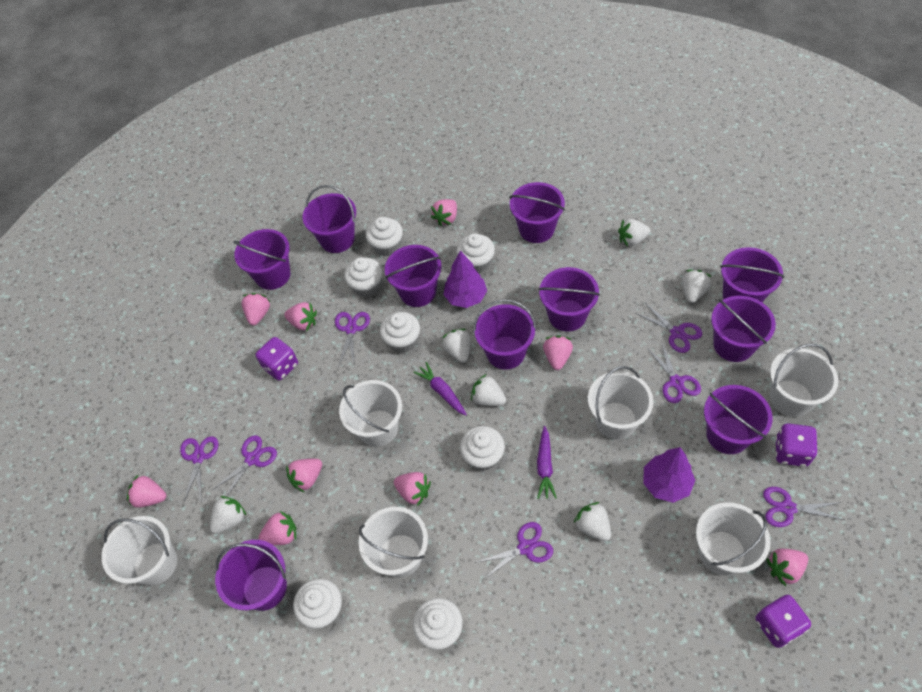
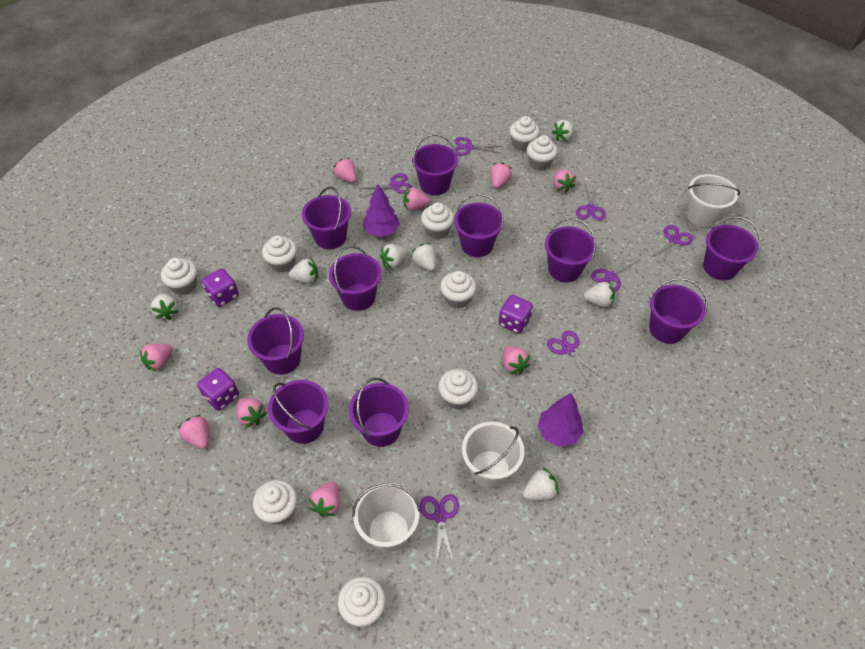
purple carrot: [413,362,467,416] [537,426,557,499] = 2 -> none = 0
white bucket: [102,516,177,586] [339,380,402,447] [359,507,428,578] [588,366,653,439] [696,502,771,576] [770,344,838,417] = 6 -> [352,483,421,552] [462,422,524,488] [687,174,740,227] = 3
white cupcake: [293,579,342,629] [344,257,383,297] [366,217,403,256] [380,312,420,353] [413,598,463,650] [456,233,495,273] [460,426,505,471] = 7 -> [161,258,197,295] [253,480,297,525] [262,235,297,272] [338,577,386,627] [421,203,454,239] [438,369,478,409] [440,271,476,308] [509,116,540,151] [527,135,558,171] = 9
white strawberry: [210,496,247,534] [442,329,471,363] [471,374,506,406] [574,502,611,541] [618,219,650,247] [682,270,712,303] = 6 -> [151,293,179,320] [289,258,318,284] [380,244,408,269] [411,243,436,271] [523,468,559,500] [552,120,575,141] [584,281,615,307] = 7

